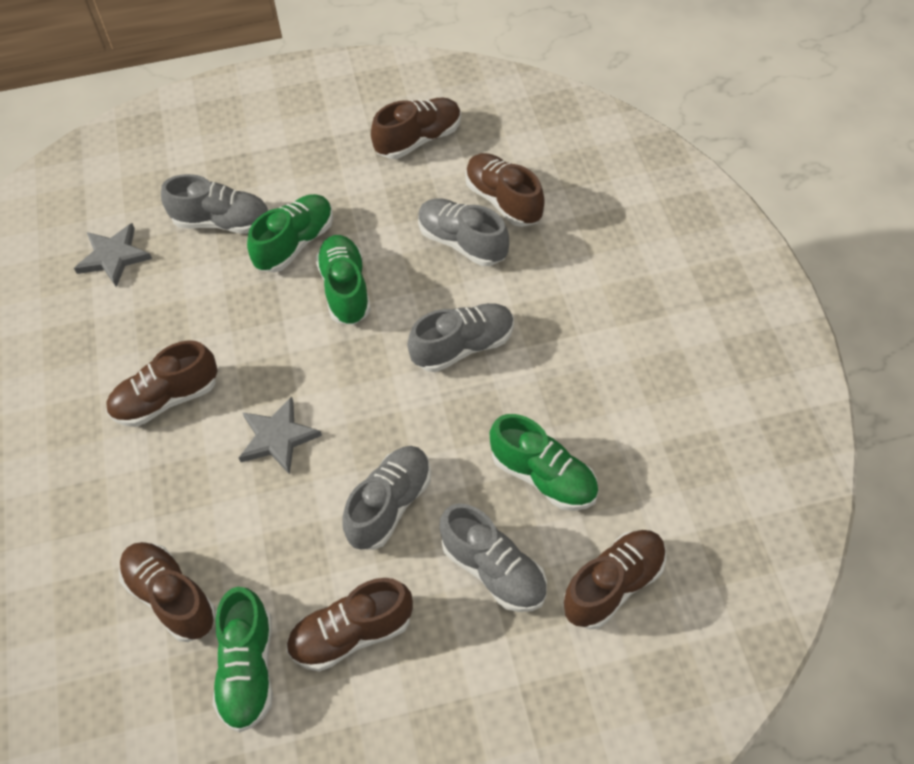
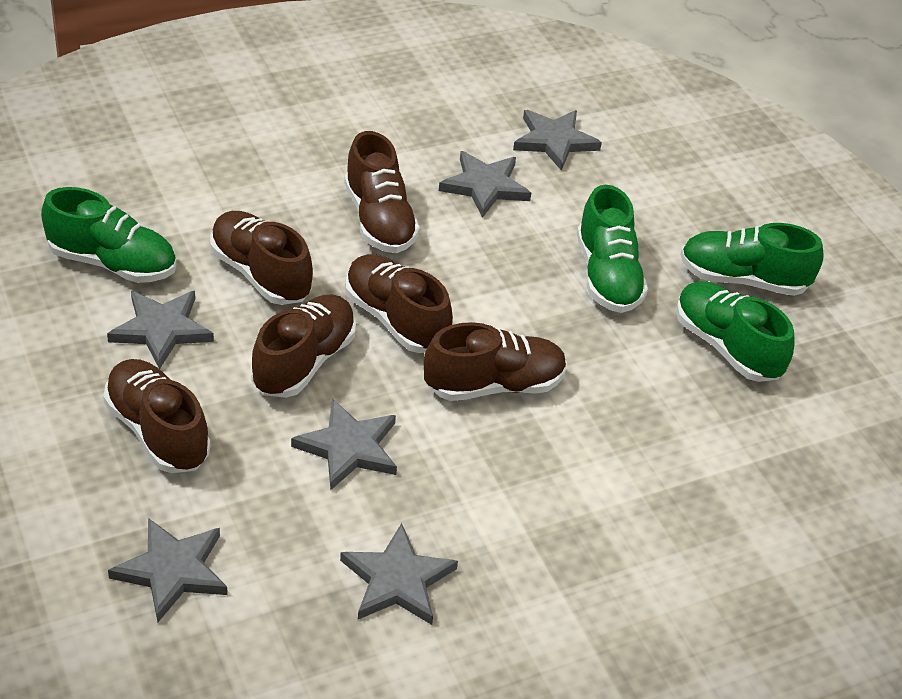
grey shoe: [161,174,268,234] [343,446,431,550] [407,303,514,372] [418,198,509,266] [439,503,547,612] = 5 -> none = 0
grey star: [74,223,152,287] [239,397,322,475] = 2 -> [107,291,214,369] [108,518,228,622] [291,399,397,490] [340,523,458,625] [439,151,531,218] [513,110,602,171] = 6

